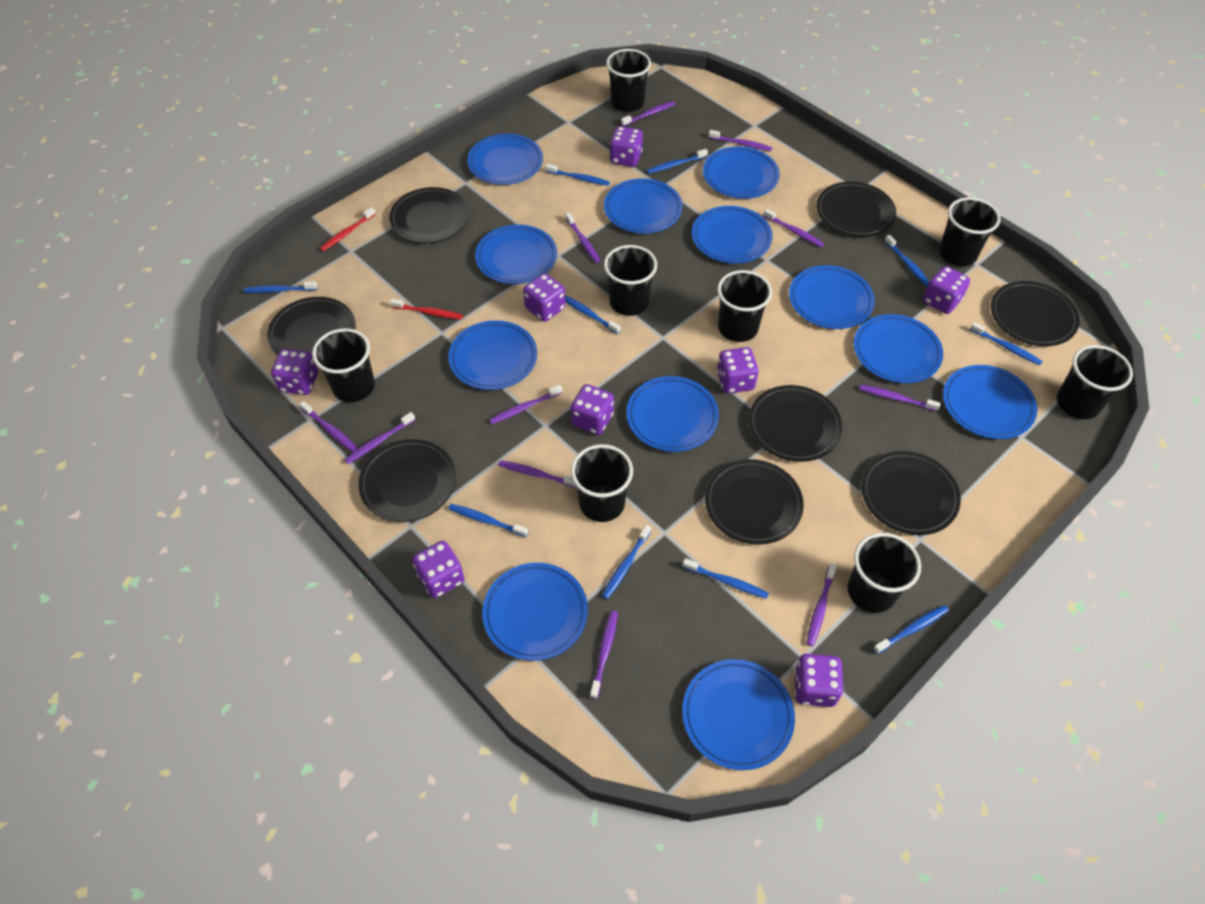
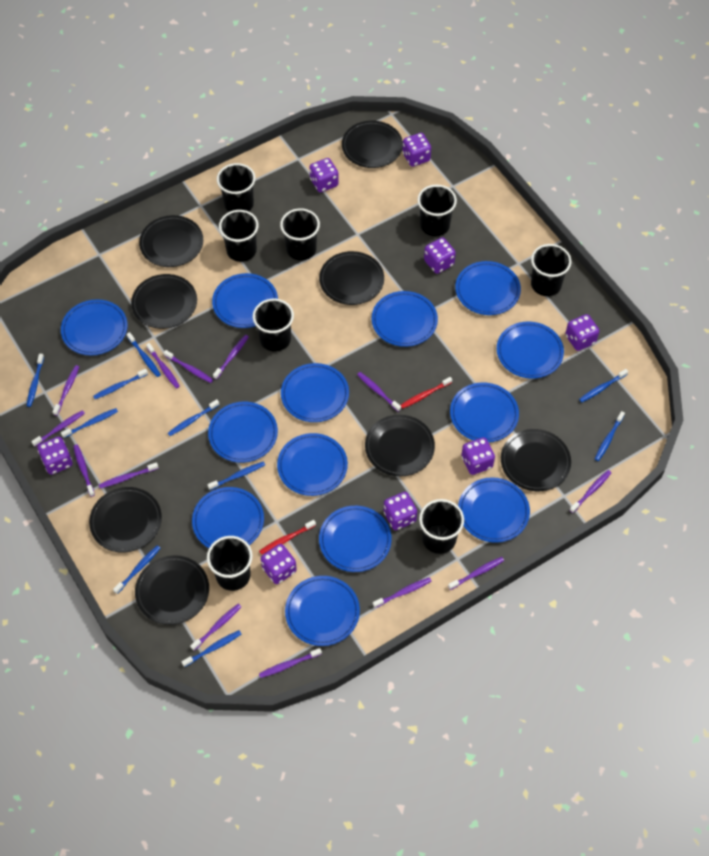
blue plate: [449,320,537,390] [467,134,543,185] [475,225,557,284] [482,563,588,661] [604,178,683,234] [627,376,719,452] [682,659,795,770] [692,206,773,263] [703,146,780,199] [789,265,875,329] [854,314,943,383] [943,365,1037,439] = 12 -> [61,299,128,355] [192,487,264,548] [208,402,278,463] [212,273,278,328] [277,433,348,496] [281,363,349,422] [285,576,360,646] [319,506,392,572] [372,291,438,347] [450,382,519,442] [455,261,521,315] [458,477,530,543] [497,321,564,379] = 13
purple toothbrush: [299,401,357,452] [345,412,415,464] [489,385,562,424] [498,460,577,487] [565,212,600,263] [590,611,618,699] [621,101,675,126] [709,130,772,151] [764,209,824,247] [806,563,837,646] [859,385,941,411] = 11 -> [31,410,85,447] [53,365,79,416] [73,444,95,497] [99,462,159,488] [146,343,180,389] [163,350,213,383] [190,604,241,651] [213,335,249,379] [259,648,322,678] [357,372,401,412] [373,577,431,608] [448,557,504,590] [570,470,611,513] = 13

